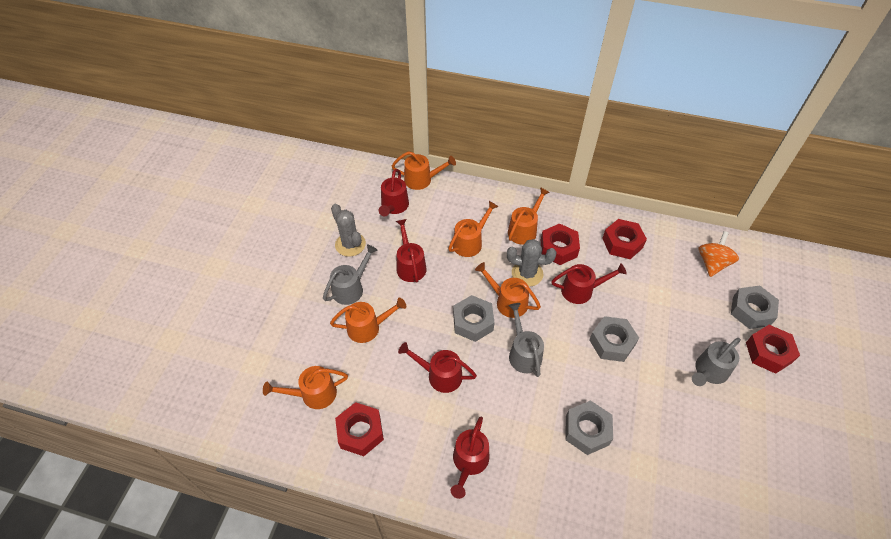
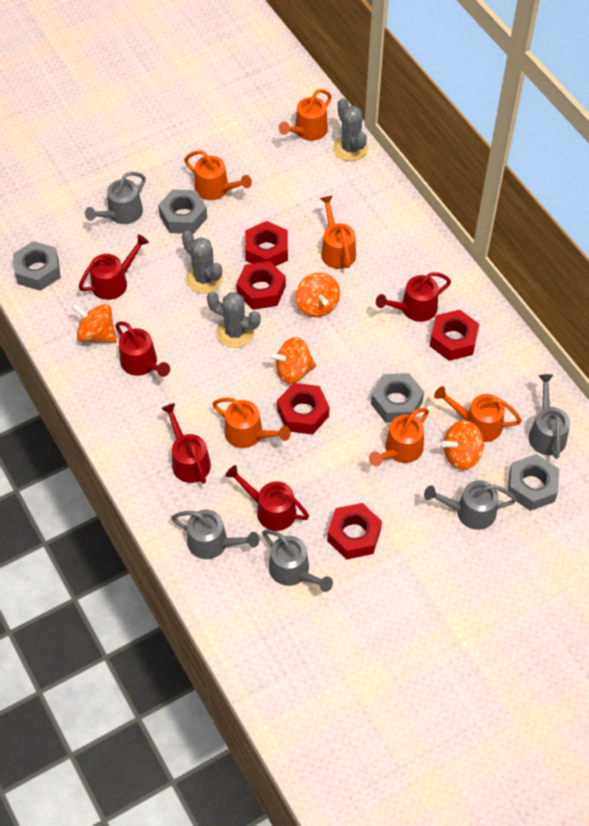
grey cactus: [331,204,366,257] [507,239,557,287] = 2 -> [182,231,223,293] [207,292,261,348] [333,98,368,161] = 3
grey watering can: [323,244,378,305] [508,303,544,377] [692,338,741,386] = 3 -> [85,172,146,224] [171,510,259,559] [262,530,333,592] [424,480,517,530] [528,374,570,459] = 5
orange spinning top: [699,231,739,277] = 1 -> [71,303,117,343] [268,337,316,384] [296,272,340,317] [441,420,484,470] = 4
red nut: [335,402,384,456] [541,223,580,265] [602,219,647,259] [746,325,800,374] = 4 -> [236,261,286,310] [245,221,288,266] [277,383,330,435] [327,503,382,560] [430,310,479,361] = 5

